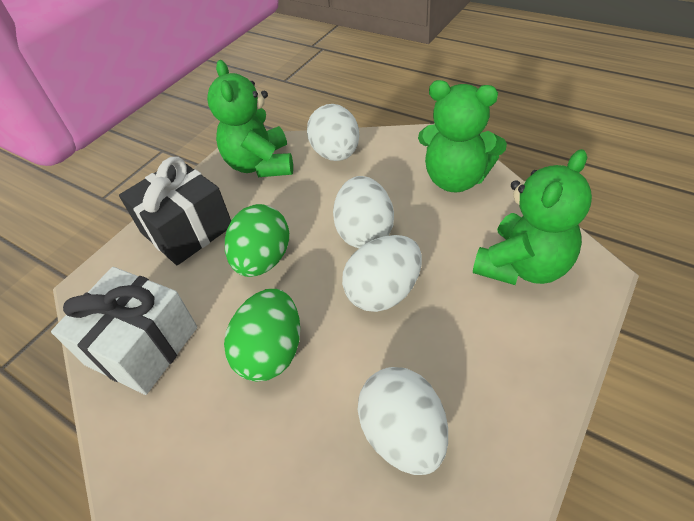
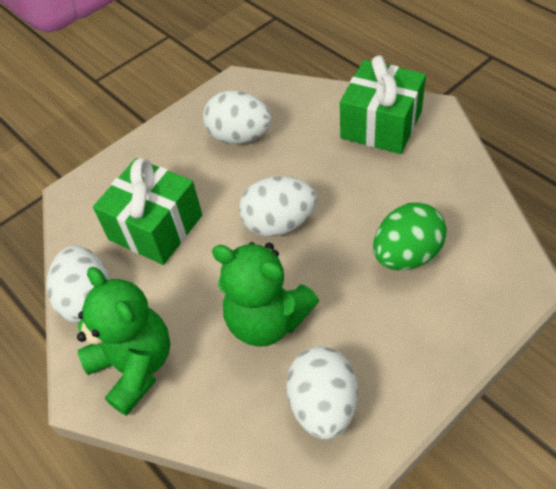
black gift: [119,157,231,265] = 1 -> none = 0
green egg: [224,289,300,382] [225,204,289,277] = 2 -> [373,202,447,270] = 1
green gift: none = 0 -> [93,158,202,265] [340,55,426,154] = 2
green teddy bear: [207,60,293,177] [418,80,507,193] [473,149,592,285] = 3 -> [77,267,170,416] [212,242,319,347] = 2
white gift: [51,267,197,395] = 1 -> none = 0

